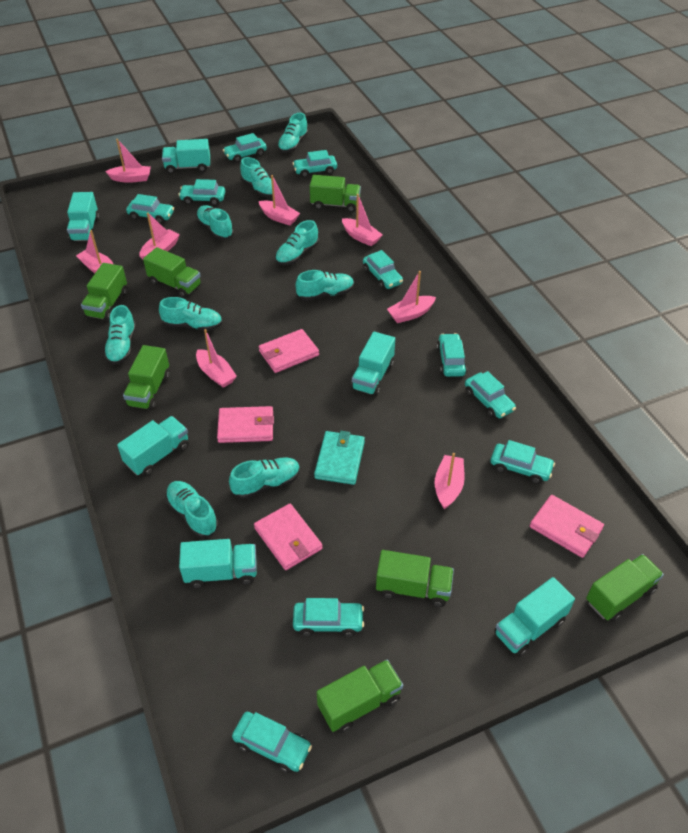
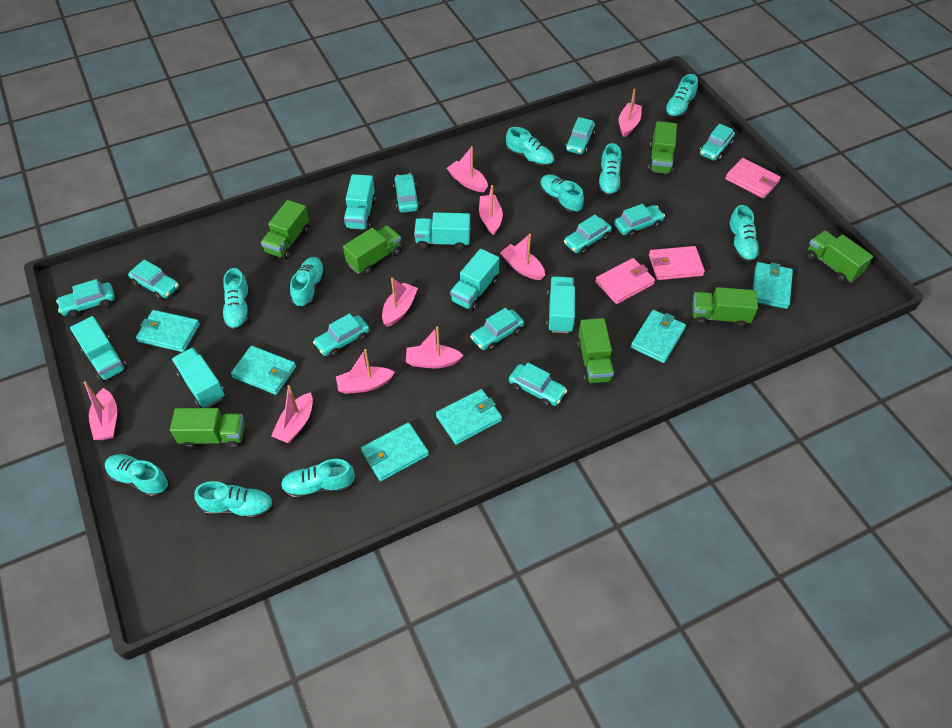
pink boat: [76,230,113,273] [105,139,151,183] [139,213,180,260] [196,329,237,388] [259,175,300,226] [342,194,383,246] [387,271,436,323] [435,453,465,509] = 8 -> [84,382,117,440] [271,385,313,443] [336,349,395,394] [382,278,418,327] [406,327,464,368] [447,146,488,192] [479,185,503,235] [500,234,545,280] [619,89,642,137] = 9
pink wallet: [217,406,274,443] [254,504,323,570] [259,329,319,373] [530,495,604,558] = 4 -> [595,258,655,304] [649,246,705,280] [725,158,781,199] = 3
turquoise shoe: [104,305,136,365] [159,297,222,331] [165,481,218,538] [196,205,234,240] [229,457,300,499] [240,157,273,198] [275,220,319,265] [278,113,308,153] [296,270,354,301] = 9 -> [105,454,169,498] [194,481,274,519] [222,268,250,331] [281,459,356,499] [290,257,325,308] [506,127,554,167] [540,174,584,214] [598,143,622,197] [664,74,698,119] [727,205,760,263] = 10
turquoise wallet: [314,431,365,485] = 1 -> [136,310,200,352] [231,346,296,395] [361,422,429,481] [436,389,502,445] [631,310,686,363] [753,262,793,309] = 6

